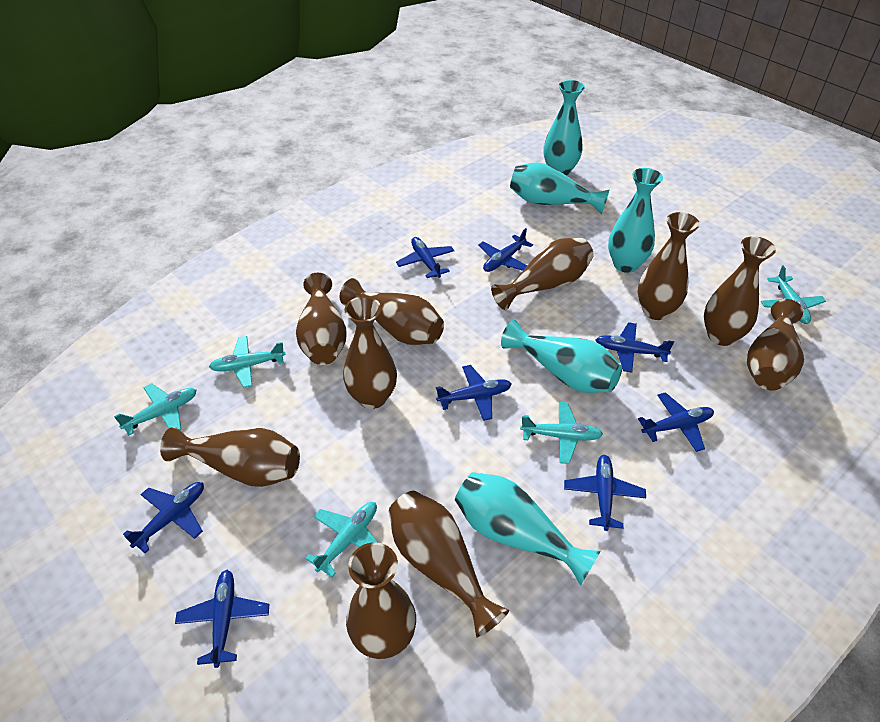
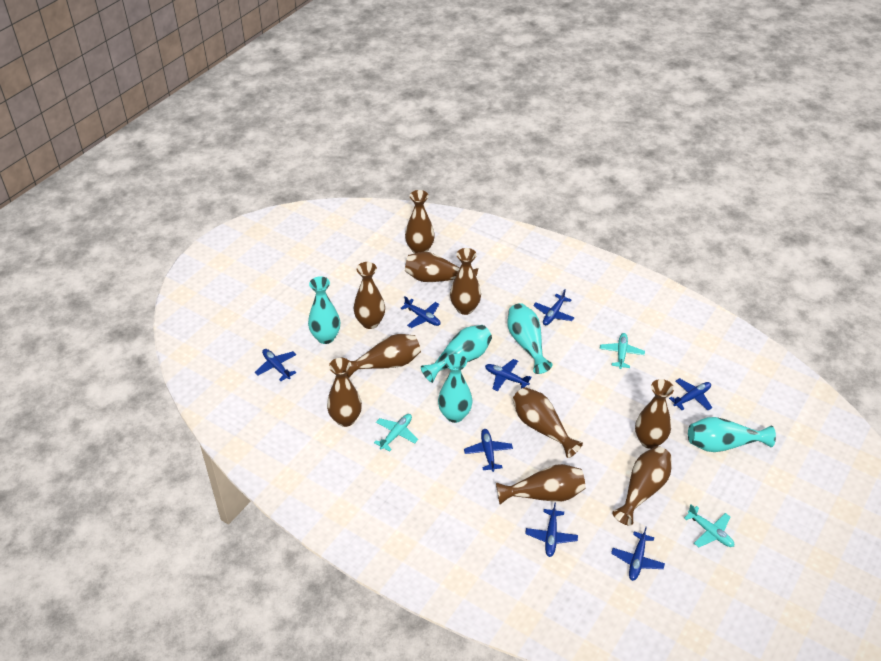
turquoise plane: [114,383,197,436] [209,336,285,388] [305,502,378,577] [520,402,603,464] [761,265,826,324] = 5 -> [374,414,418,452] [600,333,645,369] [684,504,734,547] = 3

